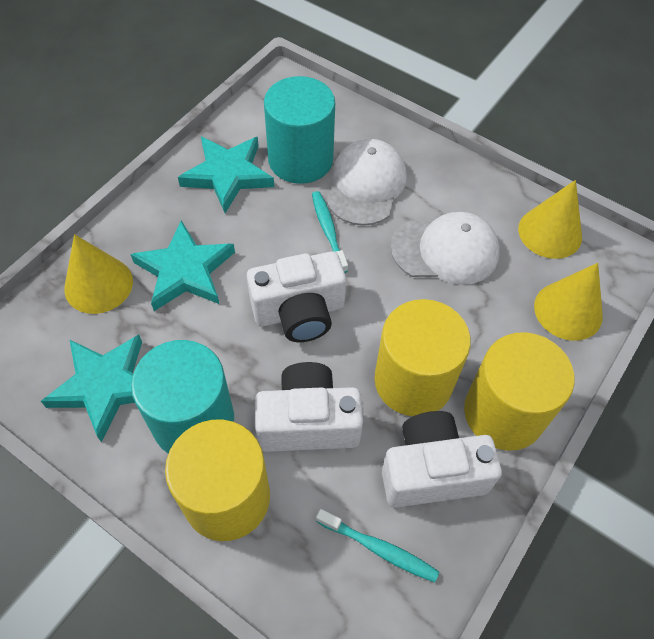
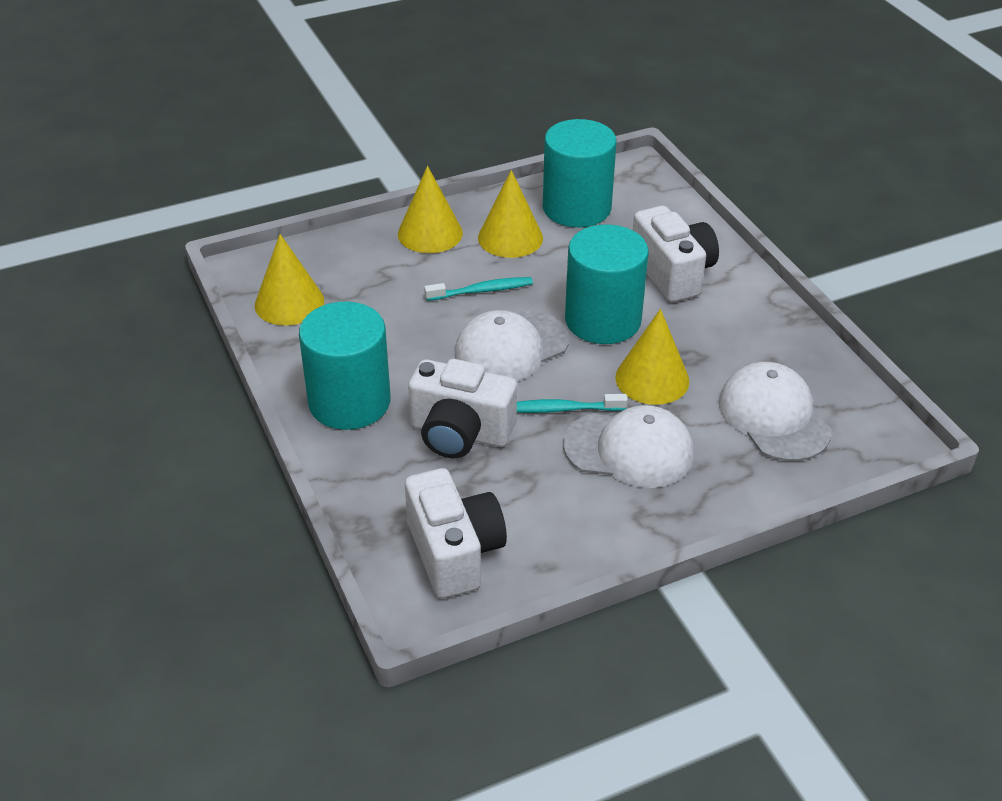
turquoise cylinder: [131,340,234,454] [264,76,335,184] = 2 -> [299,302,391,430] [543,119,617,227] [565,224,649,344] = 3
turquoise star: [41,334,142,442] [130,220,235,311] [178,137,274,213] = 3 -> none = 0
white cap: [326,139,407,226] [391,212,500,285] = 2 -> [455,310,569,382] [563,405,694,488] [719,362,832,461] = 3
yellow cone: [64,234,133,314] [518,180,582,259] [534,263,603,341] = 3 -> [255,234,324,326] [398,166,463,253] [478,170,543,258] [615,309,689,405] = 4
yellow cylinder: [165,420,270,541] [374,299,471,416] [464,332,575,451] = 3 -> none = 0

